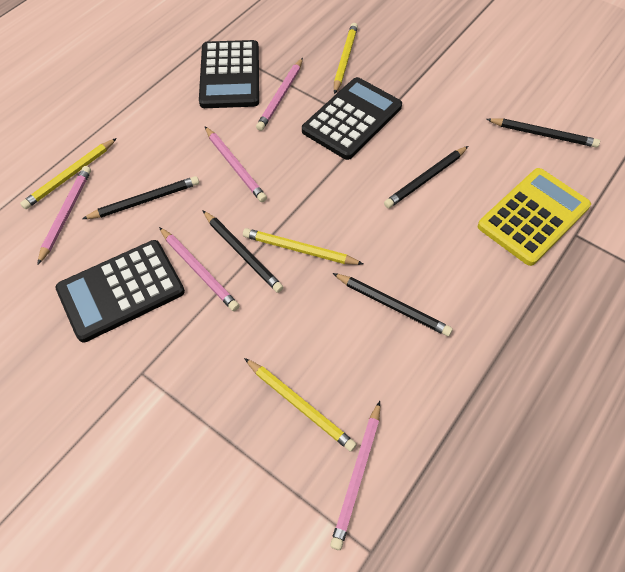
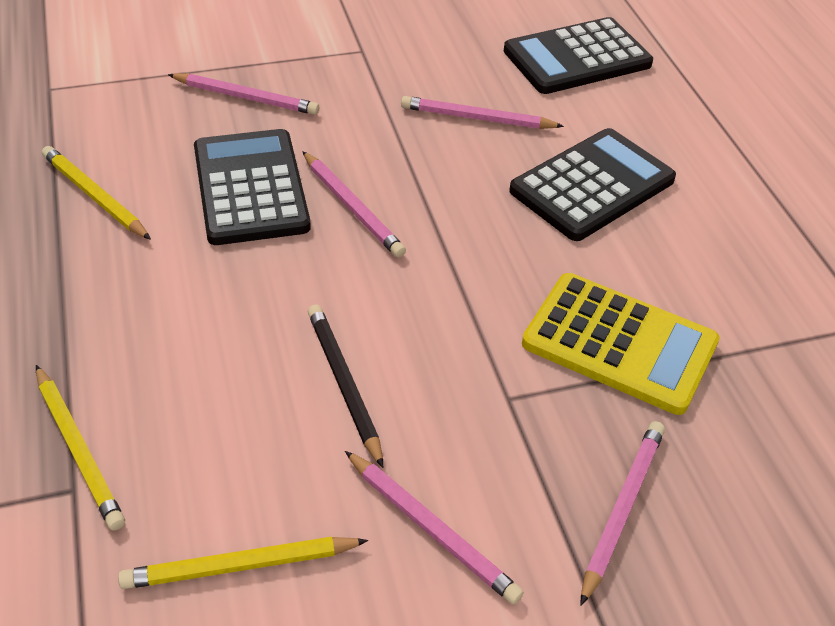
black pencil: [82,176,199,219] [202,210,284,293] [333,273,453,336] [384,146,468,208] [486,118,600,147] = 5 -> [308,305,383,468] = 1
yellow pencil: [20,138,117,209] [243,228,363,265] [244,358,357,451] [334,23,358,94] = 4 -> [36,365,125,531] [42,146,151,240] [118,537,368,589] = 3

